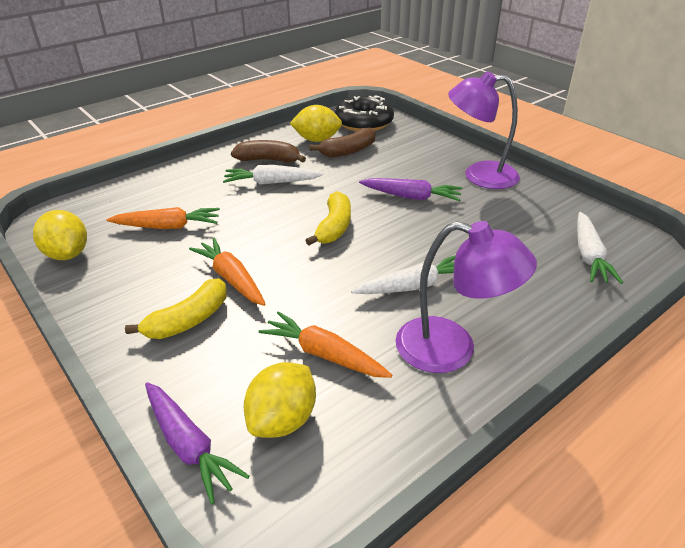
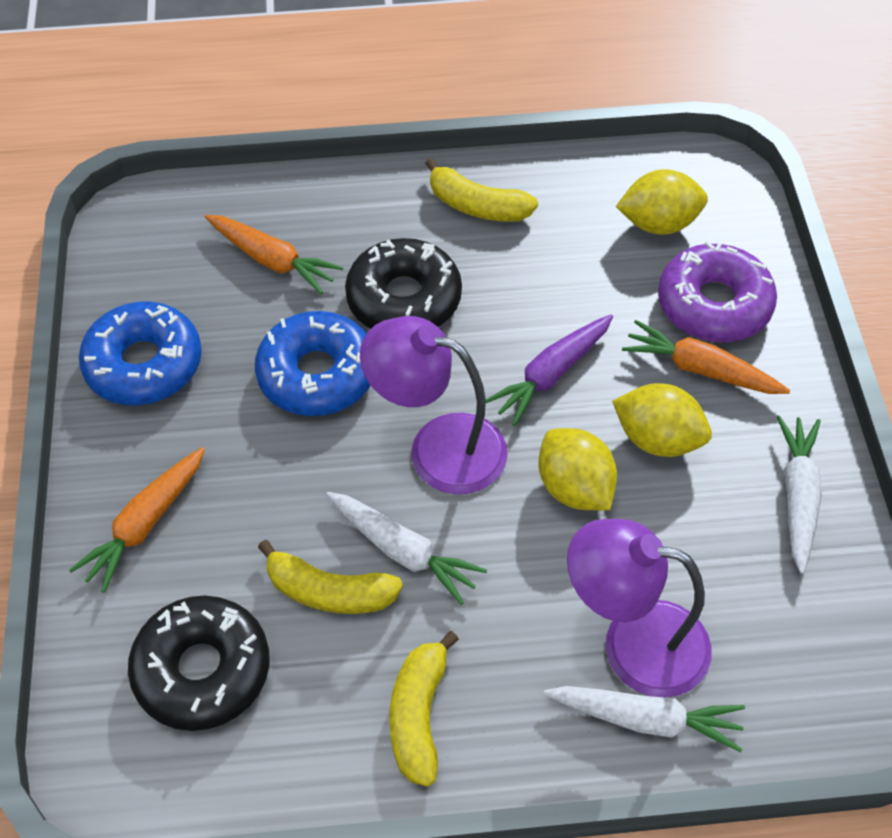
black donut: [334,95,394,131] = 1 -> [128,595,270,731] [345,238,462,329] = 2
blue donut: none = 0 -> [79,302,202,405] [255,311,370,416] = 2
brown banana: [231,140,306,163] [310,127,375,157] = 2 -> none = 0
purple carrot: [145,382,249,504] [359,178,462,201] = 2 -> [486,314,613,426] = 1
purple donut: none = 0 -> [658,241,777,342] = 1
yellow banana: [125,278,227,339] [305,191,351,246] = 2 -> [258,540,403,614] [389,631,459,787] [425,158,538,222] = 3

